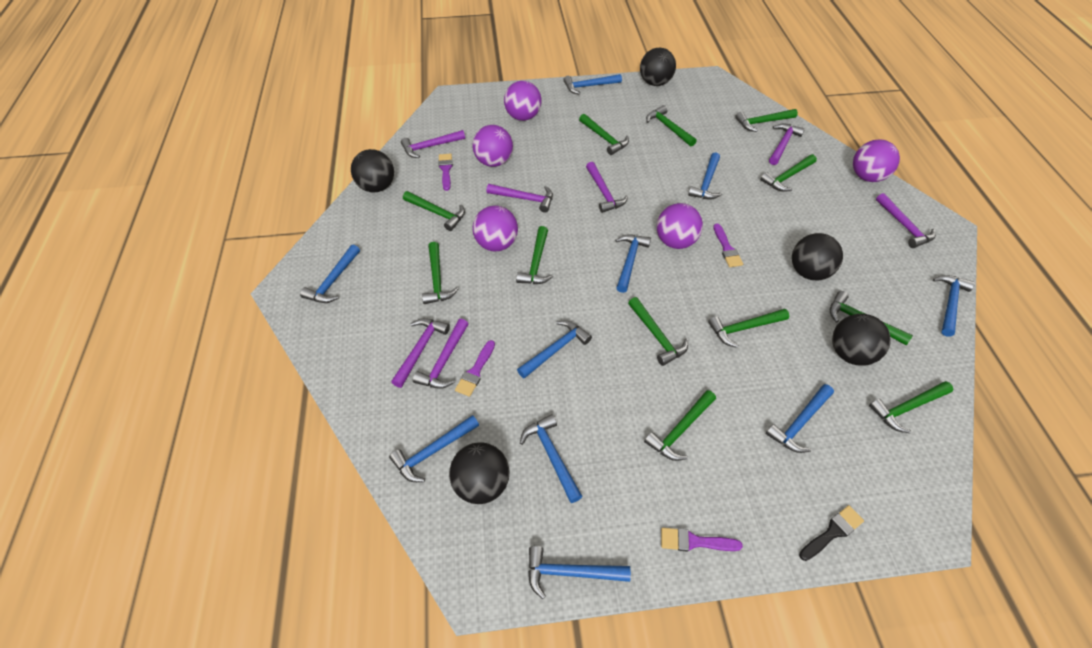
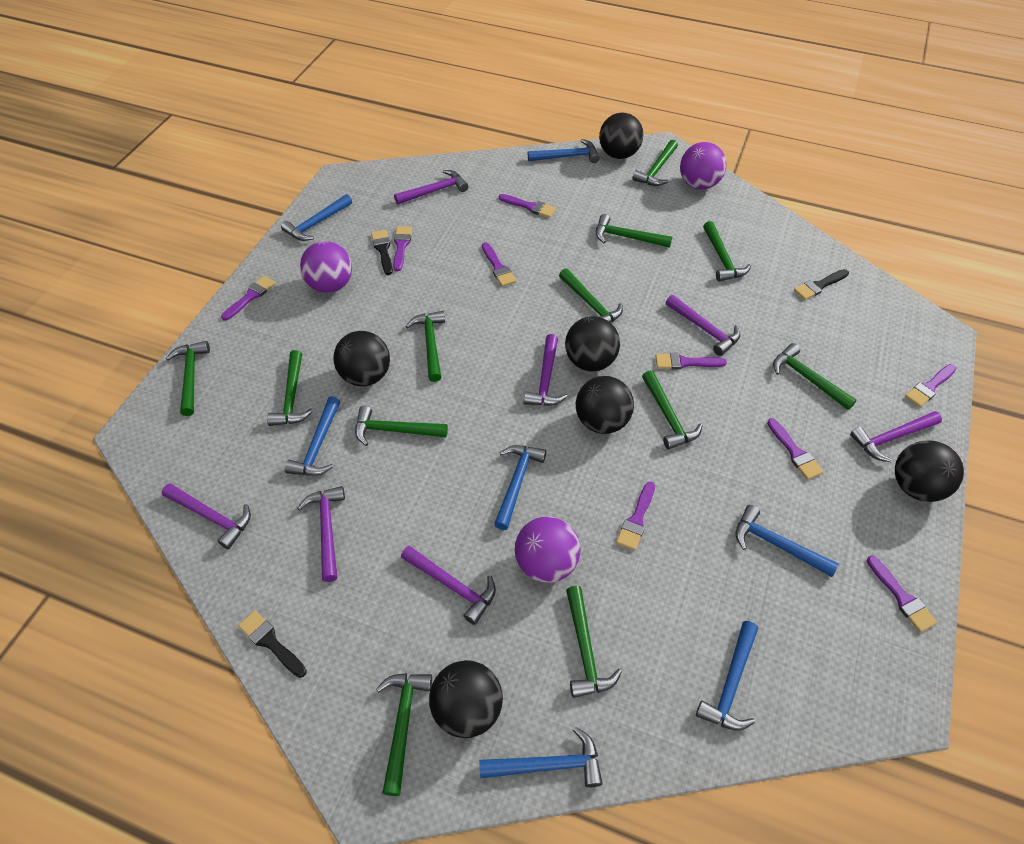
black ball: [351,149,394,192] [449,442,510,504] [640,48,676,86] [792,233,843,280] [832,314,891,366] = 5 -> [333,331,390,386] [429,660,503,738] [565,316,620,371] [576,376,634,434] [599,112,643,159] [895,440,964,502] = 6
black brush: [799,505,864,561] = 1 -> [238,610,307,678] [371,230,393,275] [794,269,849,300] = 3
blue hammer: [300,245,360,303] [389,415,479,482] [517,320,592,379] [520,414,583,503] [528,546,631,599] [563,74,622,94] [615,234,651,293] [688,152,722,199] [766,384,834,453] [933,275,975,336] = 10 -> [281,194,352,241] [285,396,341,476] [479,727,603,787] [494,445,547,530] [528,139,600,163] [696,621,758,731] [736,505,839,577] = 7
purple ball: [472,125,513,167] [473,206,518,251] [504,81,542,121] [657,203,703,249] [853,139,900,182] = 5 -> [300,241,352,293] [515,516,580,583] [680,142,727,189] = 3
purple brush: [438,153,453,191] [455,340,495,397] [661,528,743,552] [713,223,743,267] = 4 -> [221,276,276,321] [393,226,412,271] [482,243,516,287] [499,194,556,218] [616,481,655,550] [655,353,727,370] [767,418,823,480] [867,555,937,632] [905,364,957,407] = 9

